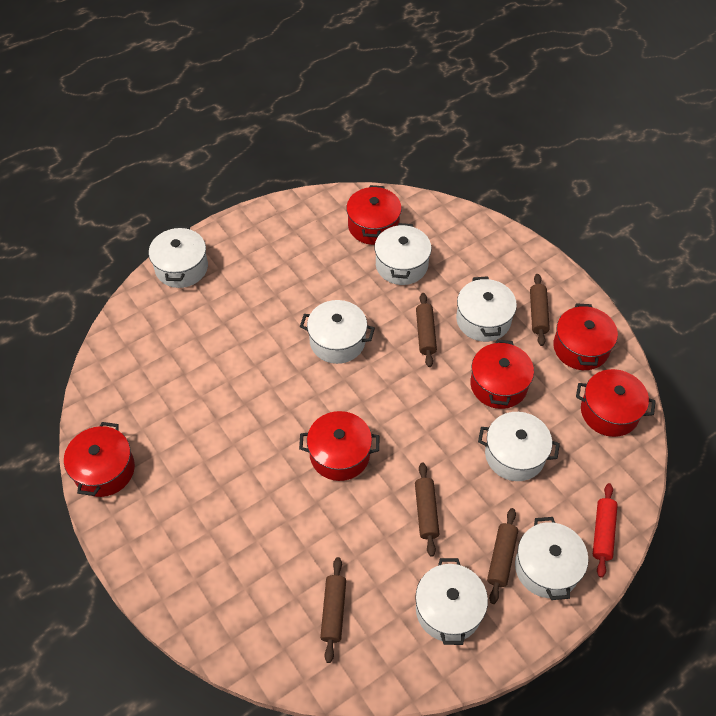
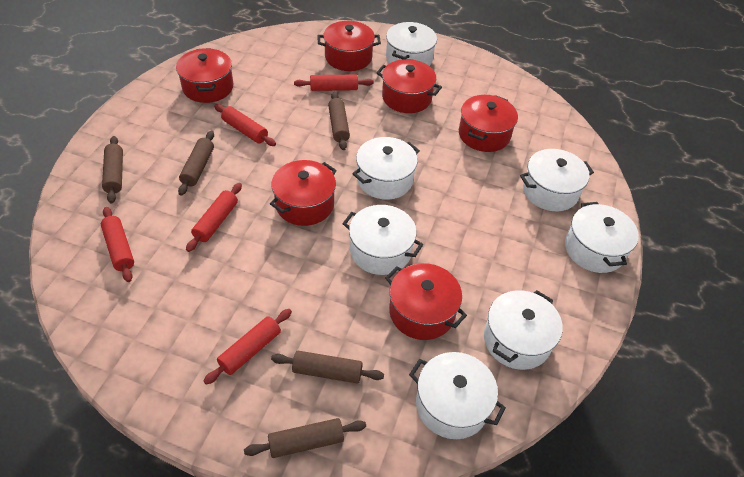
red rolling pin: [593,483,618,578] = 1 -> [101,207,134,282] [186,183,242,252] [204,309,292,385] [214,104,276,146] [294,74,374,91] = 5

